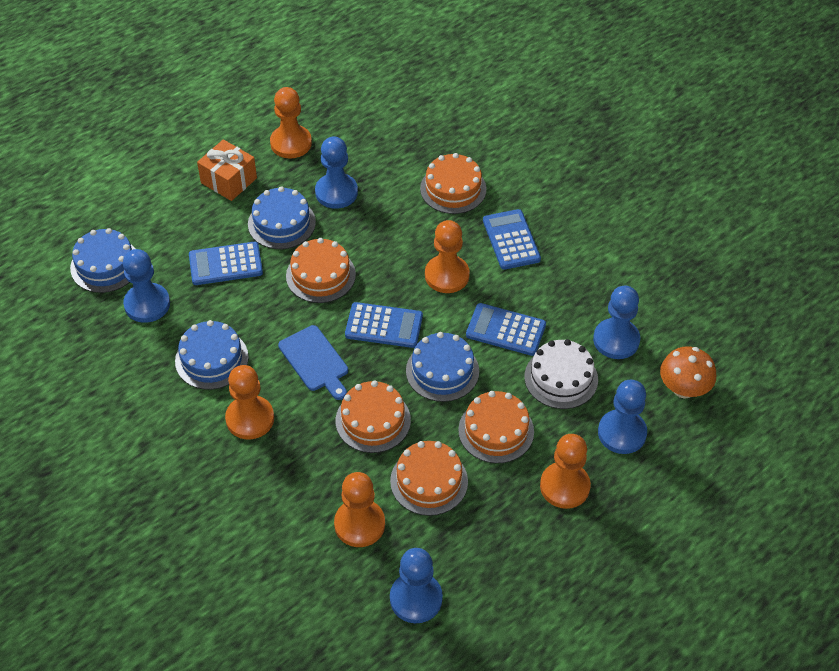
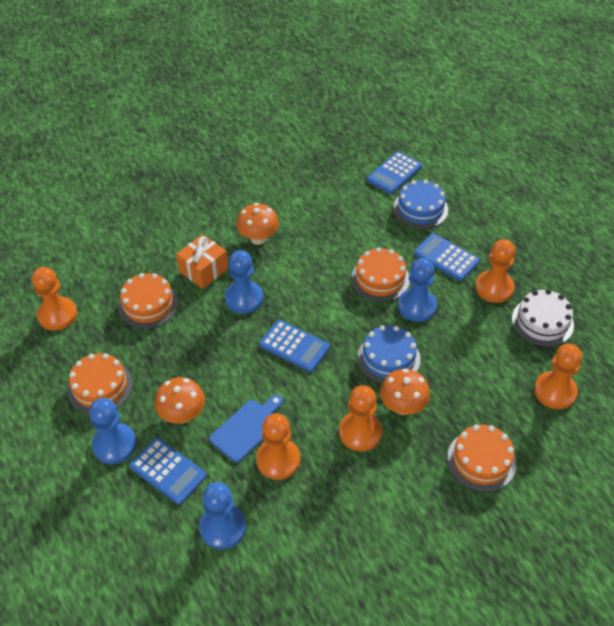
blue cake: [70,228,135,293] [175,320,249,390] [248,187,316,249] [406,332,479,402] = 4 -> [357,325,421,384] [393,180,448,229] = 2
blue pawn: [123,249,170,323] [315,136,358,209] [390,548,443,623] [593,286,640,359] [598,380,647,454] = 5 -> [89,398,137,464] [199,482,246,550] [225,250,263,314] [398,258,437,322] = 4
orange cake: [286,238,356,303] [336,380,411,453] [390,441,468,516] [420,153,486,214] [458,391,534,463] = 5 -> [68,353,133,414] [118,273,179,328] [351,247,410,302] [447,425,517,492] = 4
orange mushroom: [660,346,716,399] = 1 -> [155,377,205,424] [236,203,279,245] [380,368,430,415] = 3

